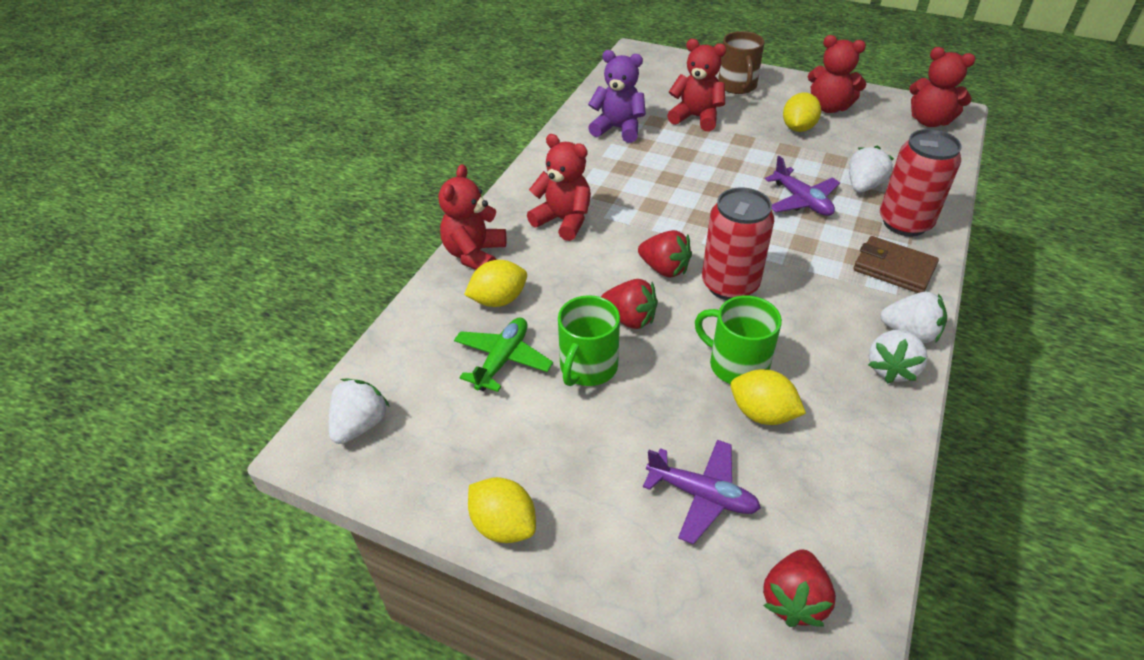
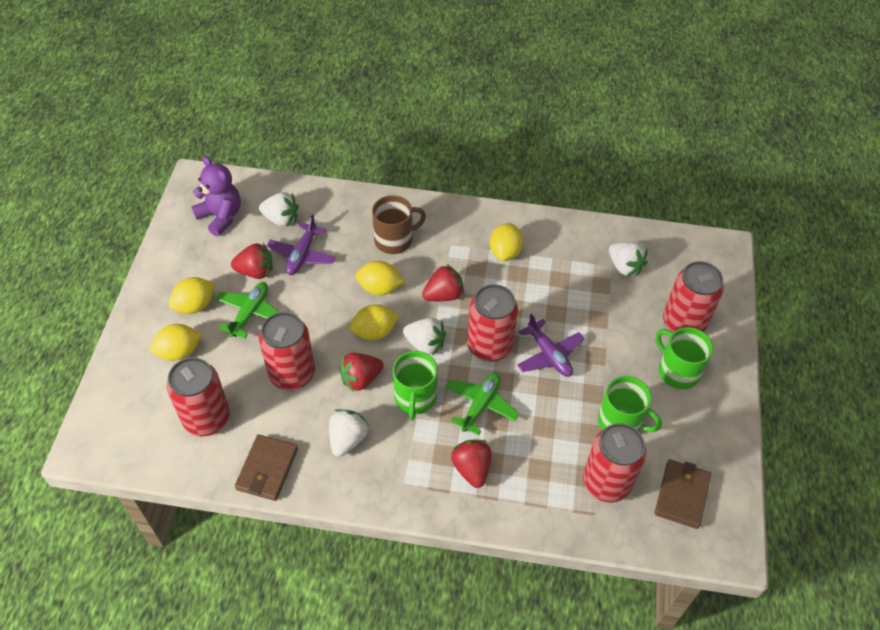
brown wallet: [853,236,939,293] = 1 -> [235,434,298,501] [655,459,711,529] = 2
green mug: [558,295,620,386] [695,296,782,384] = 2 -> [393,351,438,420] [598,376,662,432] [656,327,713,389] = 3
green plane: [454,317,553,392] = 1 -> [215,282,279,339] [445,373,520,435] = 2
red can: [702,187,774,300] [880,129,962,237] = 2 -> [167,357,230,437] [259,312,315,390] [467,284,518,362] [583,423,647,503] [663,261,724,332] = 5
red strawberry: [601,279,658,329] [638,230,692,278] [763,550,836,627] = 3 -> [231,243,273,279] [339,353,384,392] [422,264,464,301] [451,439,491,488] = 4
red teddy bear: [439,164,506,270] [527,134,591,241] [667,39,726,132] [808,35,866,113] [909,47,975,127] = 5 -> none = 0
yellow lemon: [464,260,527,307] [468,477,536,543] [730,369,806,425] [783,92,821,132] = 4 -> [150,324,202,361] [169,277,215,314] [350,304,399,340] [355,261,405,295] [490,223,523,261] = 5

